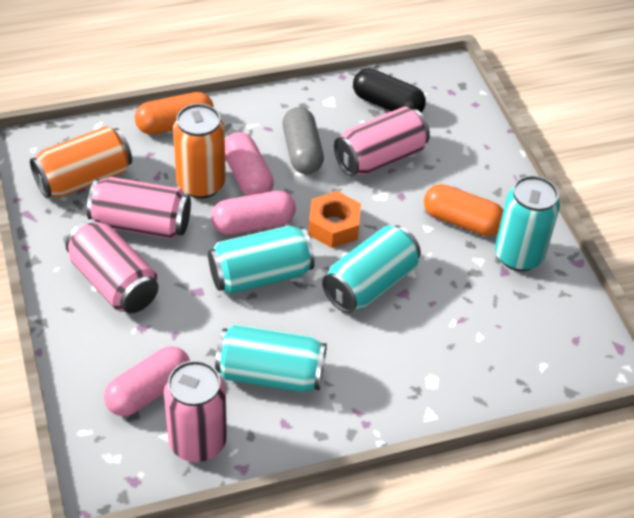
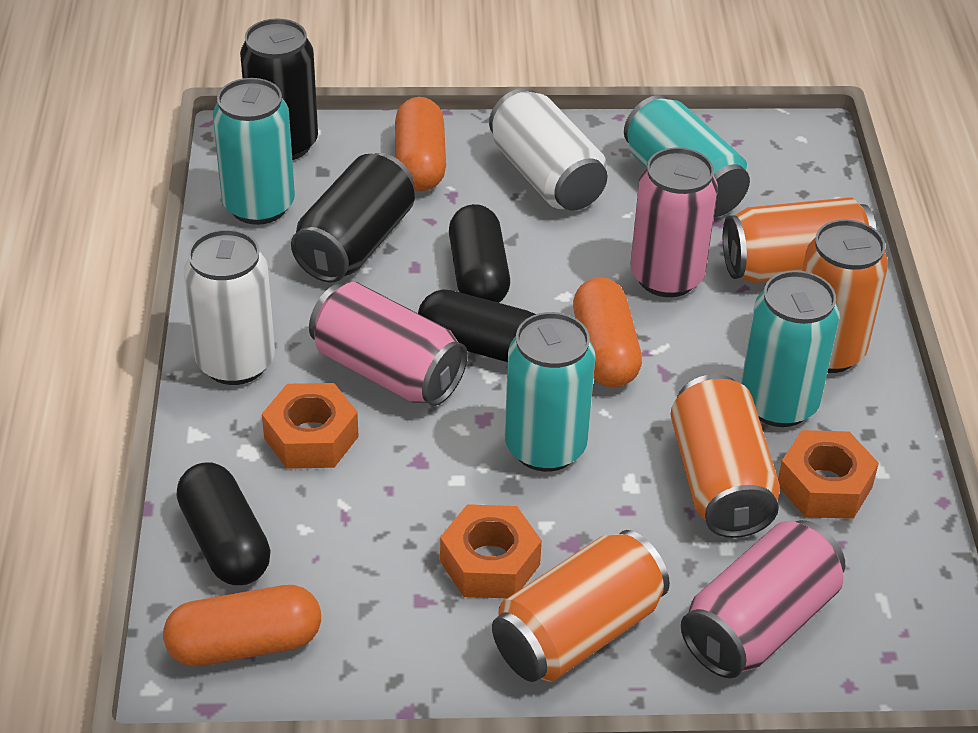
black can: none = 0 -> [240,18,318,160] [291,153,415,282] = 2
black capsule: [353,68,426,112] = 1 -> [176,463,271,585] [418,289,536,362] [449,204,510,303] = 3
grey capsule: [283,107,324,174] = 1 -> none = 0
orange can: [30,126,132,198] [173,104,226,199] = 2 -> [492,530,670,682] [671,374,780,538] [723,197,877,283] [802,219,888,373] = 4
orange capsule: [135,92,214,135] [424,184,503,236] = 2 -> [163,585,321,666] [395,97,446,191] [573,277,642,387] = 3
orange nut: [308,191,361,248] = 1 -> [262,383,359,469] [440,504,542,598] [778,430,879,519] = 3
pink can: [65,219,159,313] [87,177,191,239] [164,360,227,462] [334,107,430,176] = 4 -> [309,282,468,406] [631,148,718,297] [681,520,845,678] = 3
pink capsule: [104,346,190,416] [211,191,296,235] [225,132,274,196] = 3 -> none = 0
white can: none = 0 -> [183,229,275,385] [489,88,607,211] = 2

